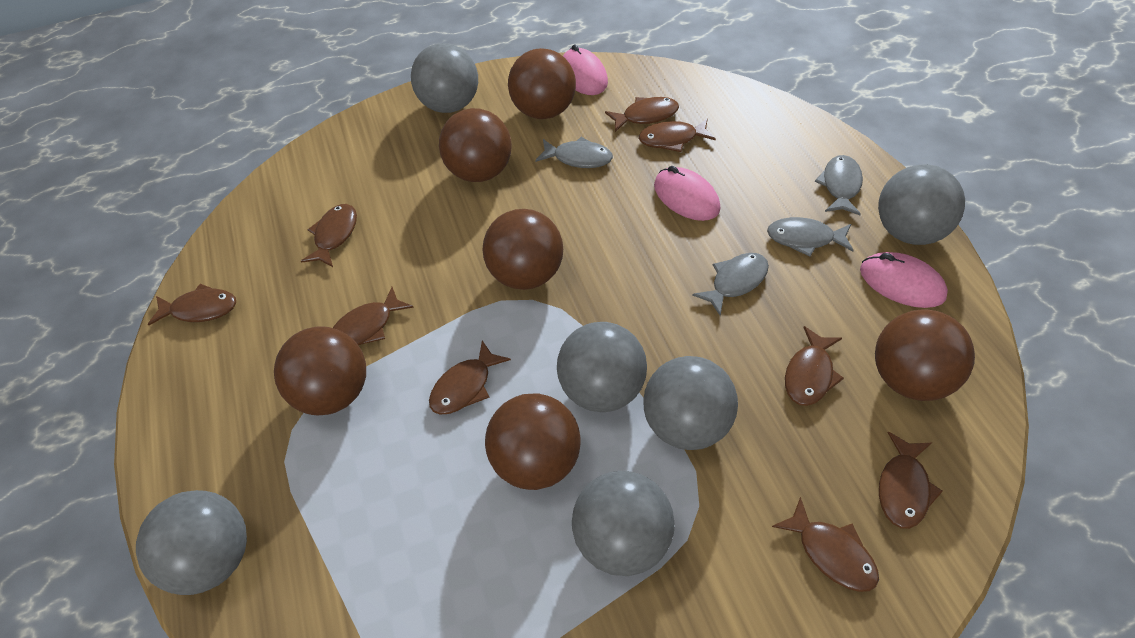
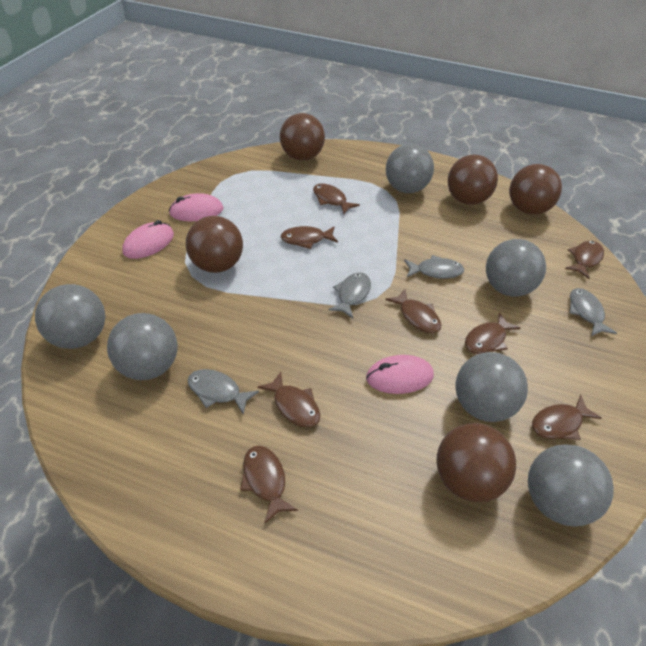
brown ball: [274,326,366,415] [439,108,512,182] [482,209,563,290] [485,393,580,490] [508,48,576,119] [875,309,975,401] = 6 -> [186,216,243,273] [280,113,325,161] [436,423,516,502] [448,154,498,205] [509,164,562,215] = 5
brown fish: [148,284,236,325] [301,204,357,267] [333,287,414,345] [429,340,511,414] [605,97,679,132] [639,118,716,152] [772,497,879,592] [785,326,844,406] [879,432,943,529] = 9 -> [240,446,298,524] [257,372,320,427] [281,226,338,249] [313,183,360,214] [385,289,441,333] [465,312,521,354] [532,395,602,440] [565,241,604,279] = 8

